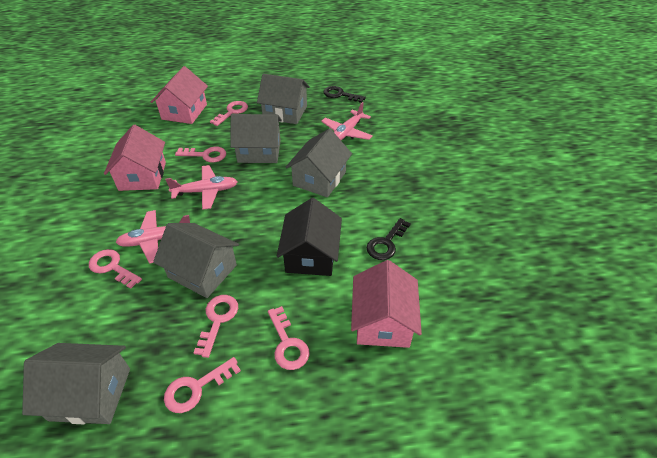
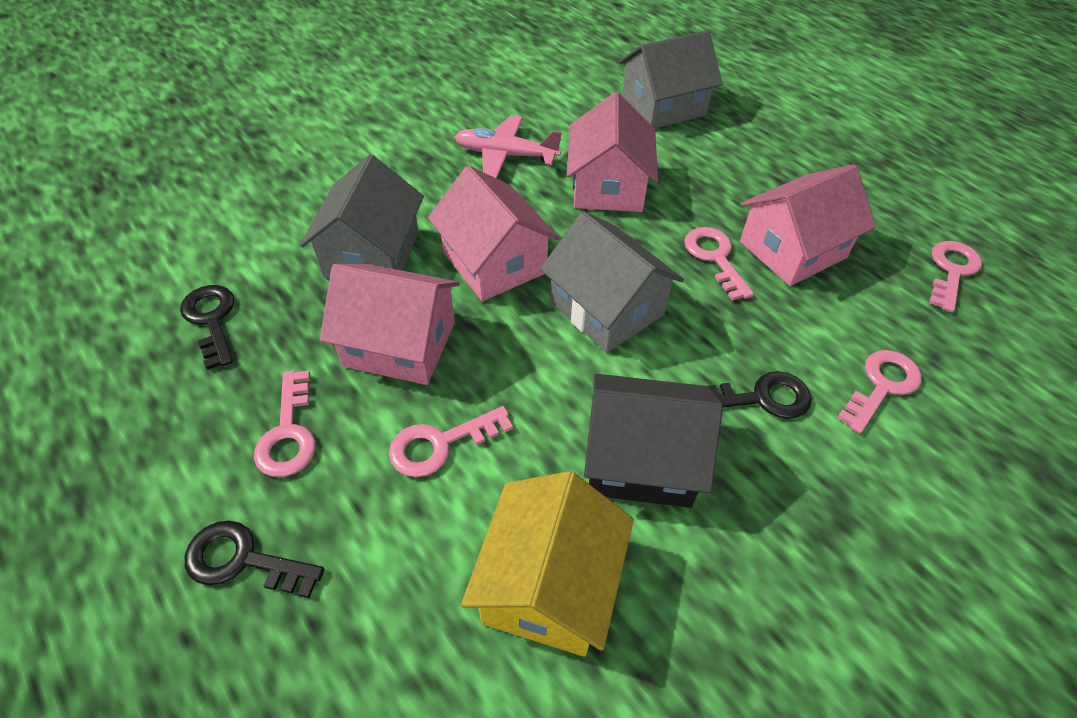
black key: [323,86,366,103] [367,218,411,260] = 2 -> [180,285,234,370] [185,521,325,598] [708,371,812,419] = 3
grey house: [22,343,130,424] [153,223,239,298] [230,114,282,163] [257,74,310,124] [286,128,352,197] = 5 -> [300,154,424,279] [540,211,684,353] [619,30,723,129] = 3
pink house: [104,125,166,191] [151,66,208,124] [351,260,422,348] = 3 -> [320,263,460,385] [428,165,560,301] [567,92,658,212] [740,164,876,286] = 4
pink key: [89,249,142,289] [164,357,241,413] [175,147,226,162] [193,295,238,358] [210,101,248,126] [268,306,310,370] = 6 -> [254,370,316,477] [389,406,513,477] [684,227,754,301] [837,350,922,434] [929,241,982,312] = 5
pink plane: [116,210,190,264] [165,165,238,210] [321,102,373,140] = 3 -> [455,115,562,179] = 1
yellow house: none = 0 -> [461,471,634,657] = 1

